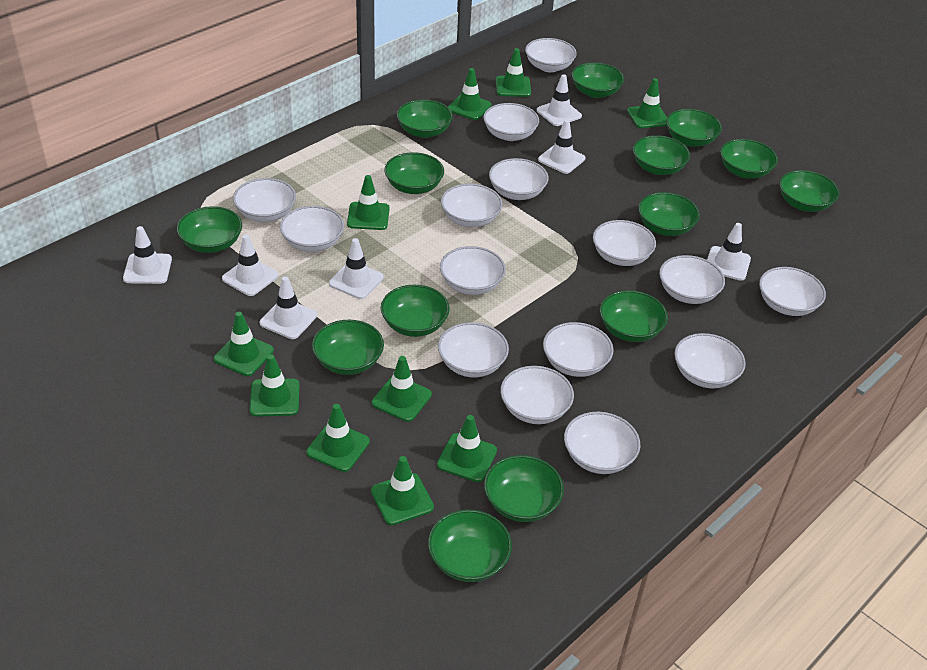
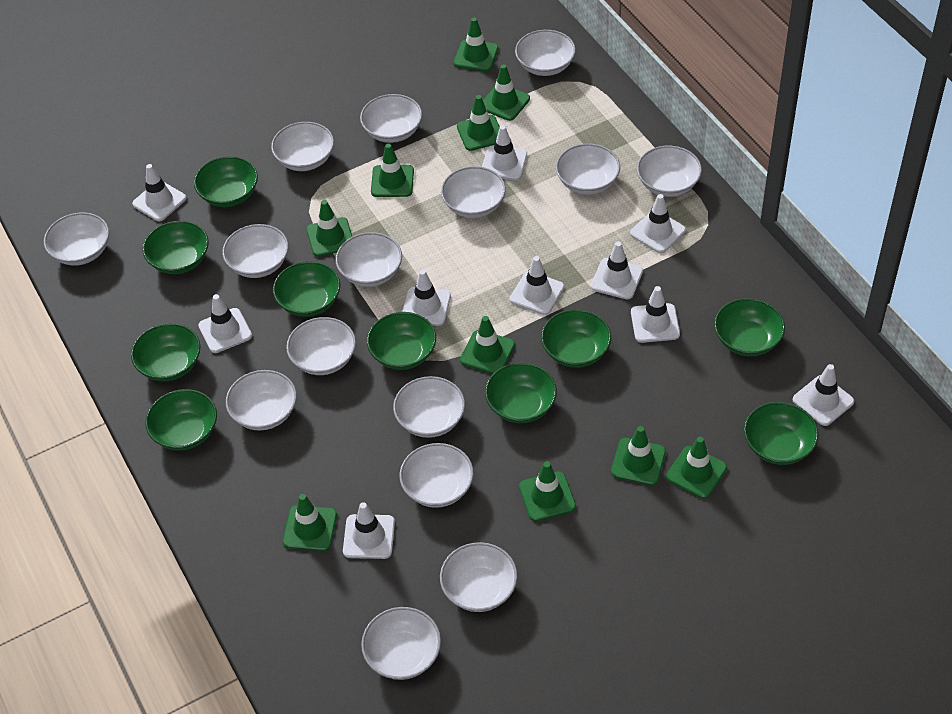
green bowl: [177,206,242,253] [312,320,384,375] [381,285,450,337] [384,152,444,194] [397,99,453,138] [428,510,512,582] [484,455,564,522] [572,62,624,98] [600,290,668,342] [633,135,690,175] [638,192,700,236] [666,109,722,147] [720,139,778,179] [779,170,839,212] = 14 -> [131,323,201,381] [143,221,209,274] [145,389,217,451] [194,156,258,207] [273,261,340,317] [367,312,436,370] [485,363,557,423] [541,309,611,368] [714,298,785,356] [744,402,819,465] = 10
white traffic cone: [123,226,172,284] [222,235,278,296] [260,276,317,339] [329,238,384,299] [537,74,582,126] [538,119,585,174] [707,223,751,281] = 7 -> [132,164,186,221] [198,294,252,353] [343,502,395,559] [402,270,451,326] [482,125,527,180] [510,256,564,315] [591,241,643,300] [630,194,686,253] [631,286,680,343] [793,364,854,426] = 10

